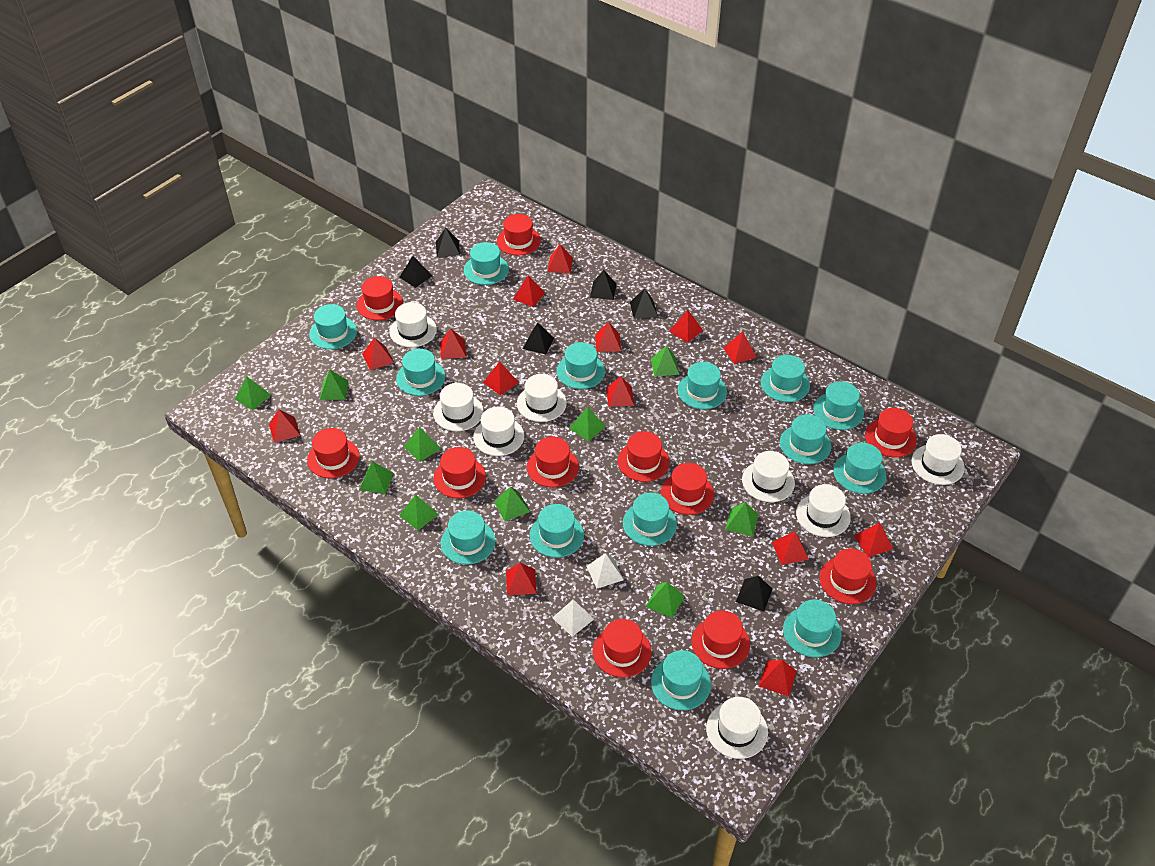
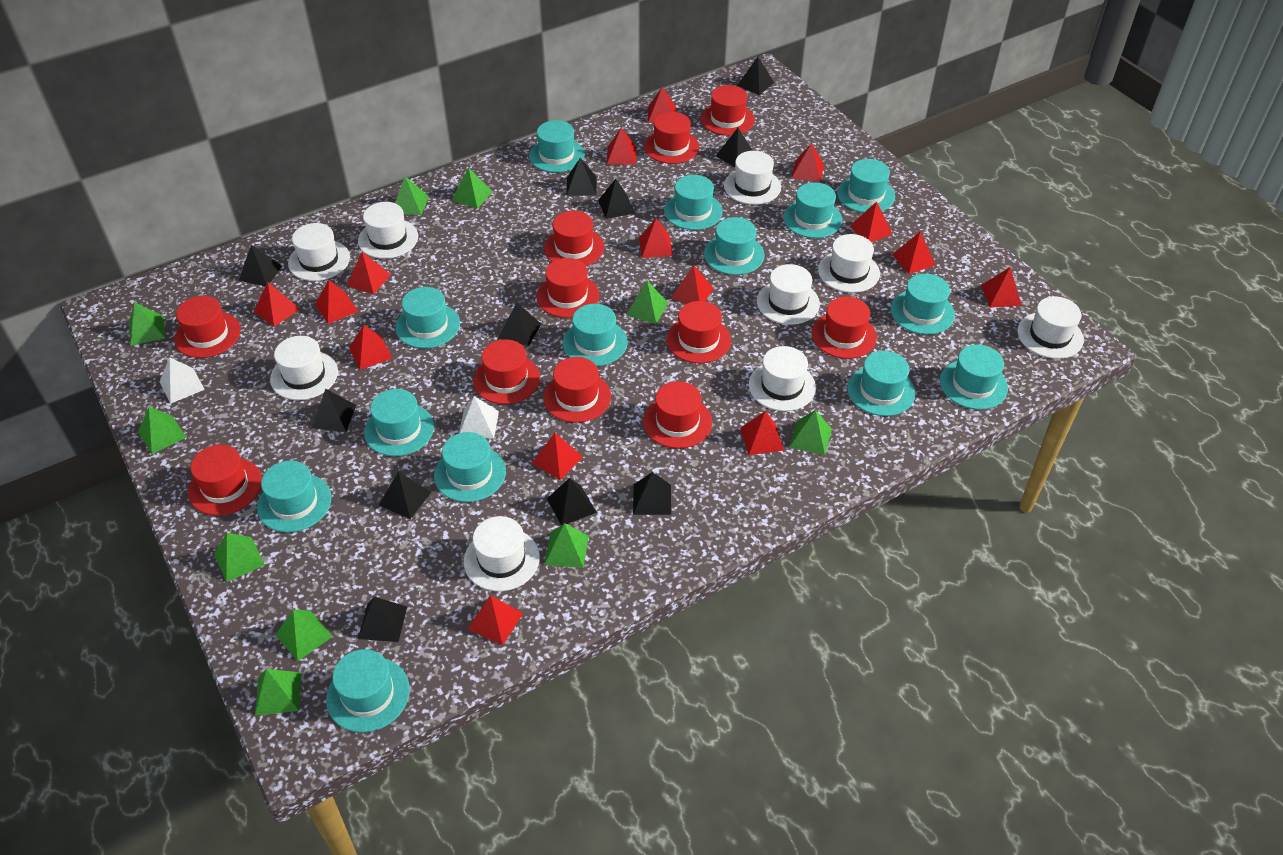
black pyramid: [399,256,432,288] [436,228,460,257] [523,323,554,354] [590,270,617,300] [630,288,658,319] [736,576,773,612] = 6 -> [239,245,282,286] [311,389,356,432] [358,597,407,642] [379,471,431,519] [498,303,541,346] [547,478,597,525] [566,158,597,196] [598,179,635,219] [633,472,671,515] [716,128,753,167] [737,57,774,95] = 11
red pyramid: [269,409,300,443] [362,337,394,370] [440,329,466,359] [483,361,519,395] [506,563,537,596] [513,275,545,307] [547,244,573,274] [595,322,621,352] [606,376,634,407] [669,310,703,343] [723,332,757,364] [759,660,797,697] [772,531,809,565] [854,522,893,557] = 14 -> [254,282,300,327] [315,280,359,324] [346,252,391,295] [349,325,392,370] [467,595,523,645] [532,433,583,480] [607,128,636,165] [639,218,673,258] [648,86,676,123] [671,265,714,304] [740,411,784,455] [791,143,824,182] [850,201,893,242] [892,231,935,274] [981,267,1022,308] = 15
white hat: [389,302,437,347] [433,383,484,431] [473,407,524,456] [517,374,567,422] [706,697,768,759] [742,451,795,502] [796,484,851,537] [911,434,965,485] = 8 -> [270,336,338,400] [288,223,350,281] [358,202,418,259] [464,516,540,591] [724,151,781,205] [749,346,816,411] [757,264,820,325] [818,234,880,293] [1017,296,1084,359] = 9

